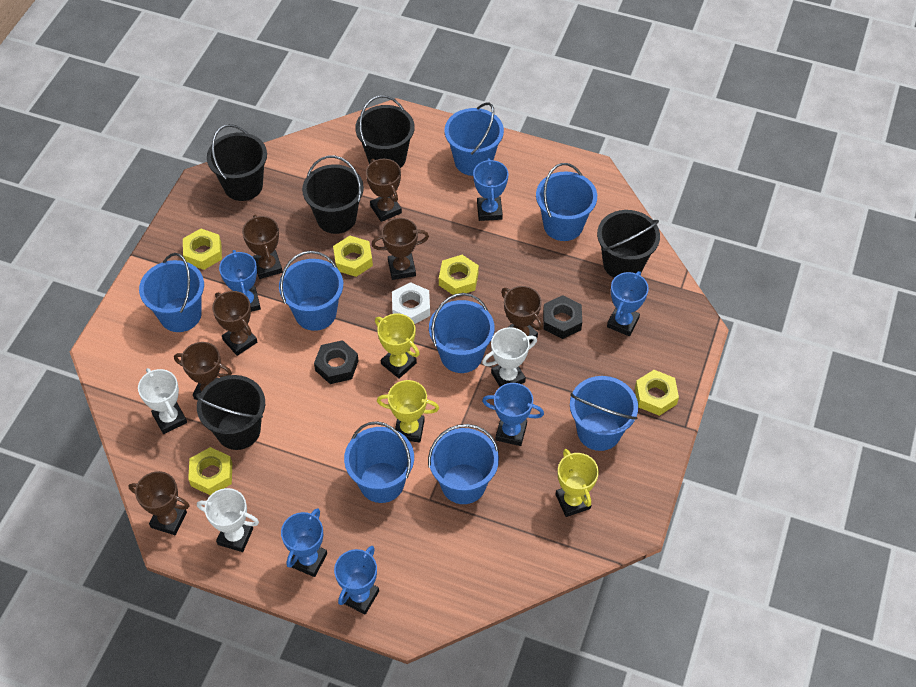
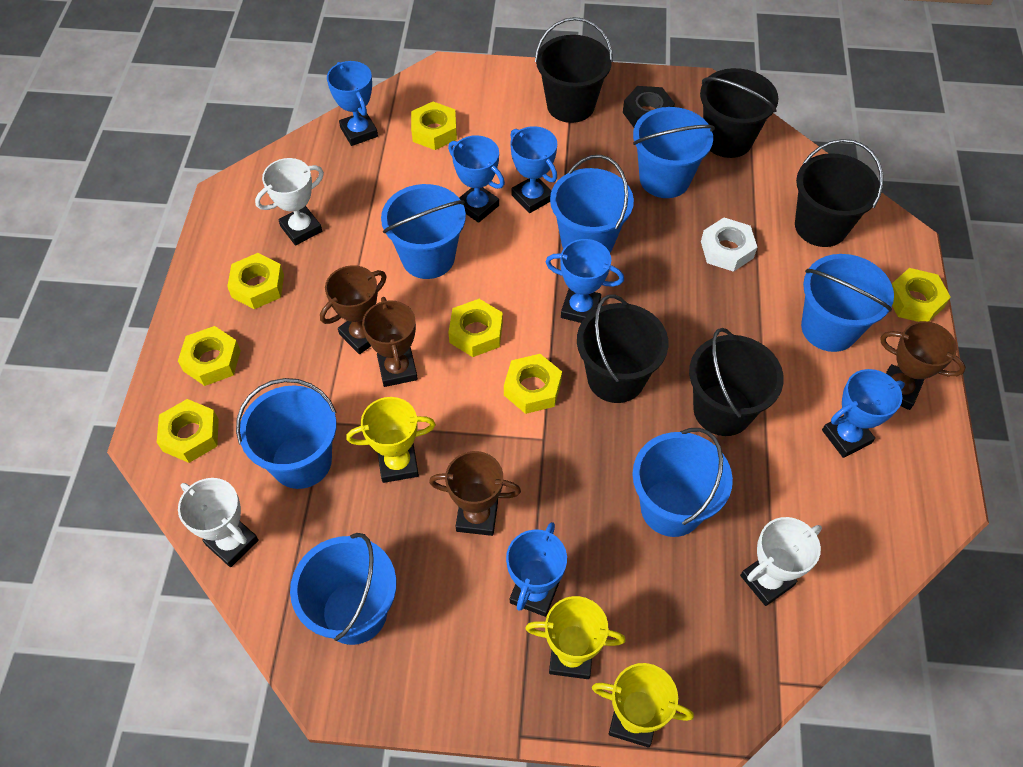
black nut: [314,340,358,384] [543,295,582,339] = 2 -> [623,86,675,127] = 1
blue bucket: [139,253,204,332] [279,251,343,331] [344,421,414,503] [428,424,499,504] [429,293,494,373] [445,103,504,176] [536,163,597,241] [570,376,638,451] = 8 -> [236,378,337,489] [290,533,396,645] [381,184,466,279] [550,155,634,253] [632,428,733,537] [633,107,715,198] [801,254,894,352] = 7
brown trophy: [129,471,189,535] [174,342,232,400] [212,291,257,356] [242,215,283,279] [366,159,402,222] [371,218,429,280] [501,286,543,343] = 7 -> [320,265,387,354] [362,297,418,387] [429,451,521,536] [880,321,966,410] = 4
yellow nut: [183,229,222,270] [188,447,232,495] [333,236,373,277] [439,255,479,295] [635,370,679,416] = 5 -> [157,399,219,463] [178,326,241,386] [227,253,284,309] [411,102,457,150] [448,299,503,357] [504,354,562,414] [892,268,951,322] = 7

